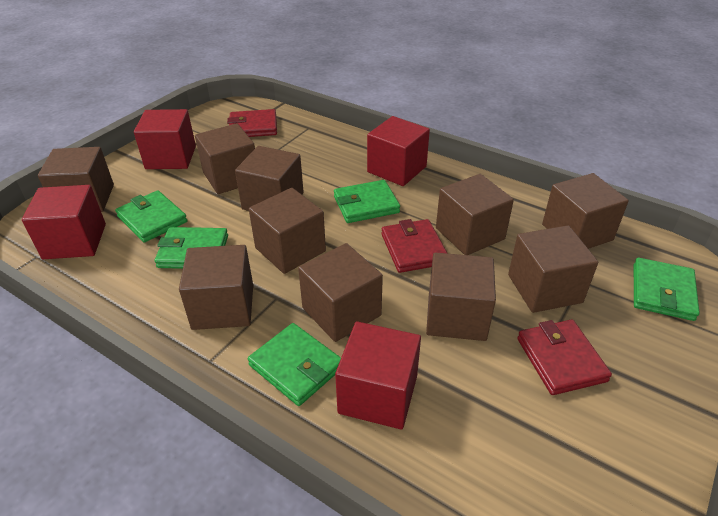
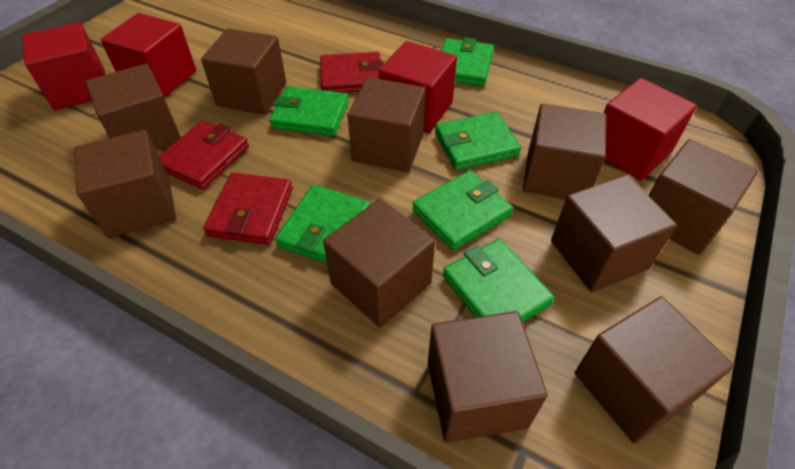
green wallet: [115,190,187,243] [155,227,228,269] [248,323,341,406] [334,180,400,223] [634,258,700,321] = 5 -> [269,86,349,136] [275,185,370,263] [412,170,513,250] [435,112,521,170] [441,38,494,86] [443,239,554,323] = 6

